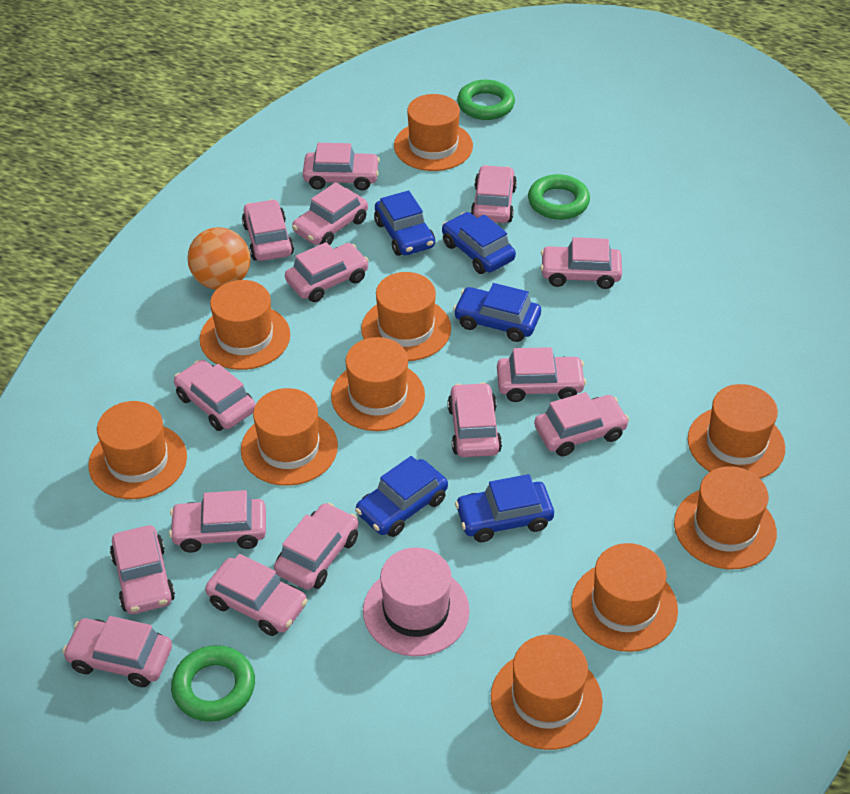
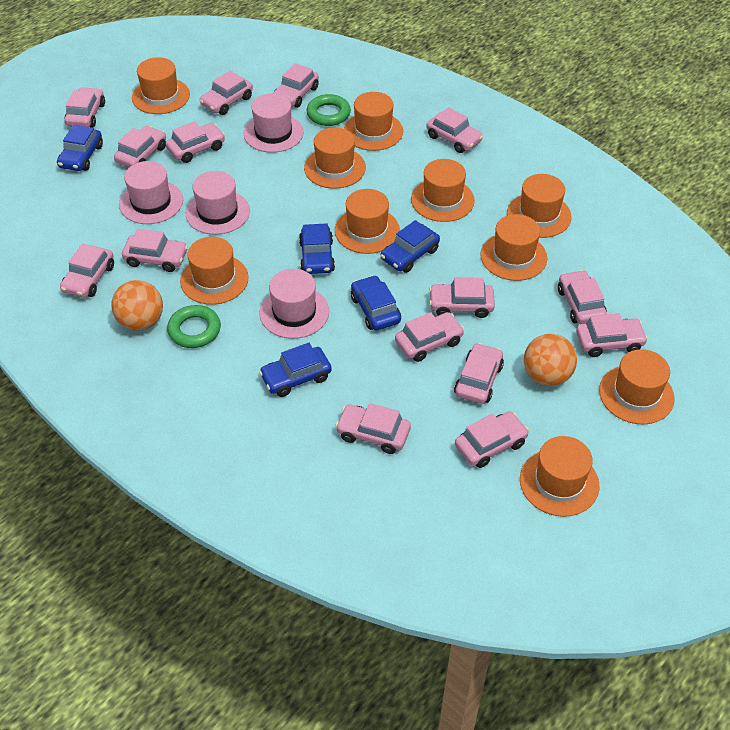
green ring: [171,645,255,722] [457,79,515,120] [528,174,590,220] = 3 -> [167,305,221,348] [307,94,351,126] = 2
orange ball: [187,227,251,290] = 1 -> [111,280,163,331] [524,334,577,386] = 2
pink hat: [363,547,470,656] = 1 -> [119,161,183,224] [186,171,250,235] [244,94,304,153] [260,269,329,339] = 4

